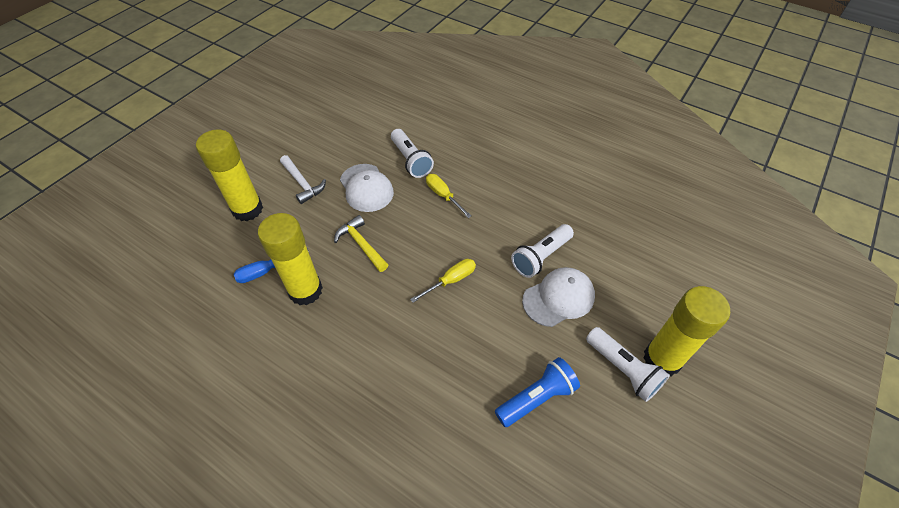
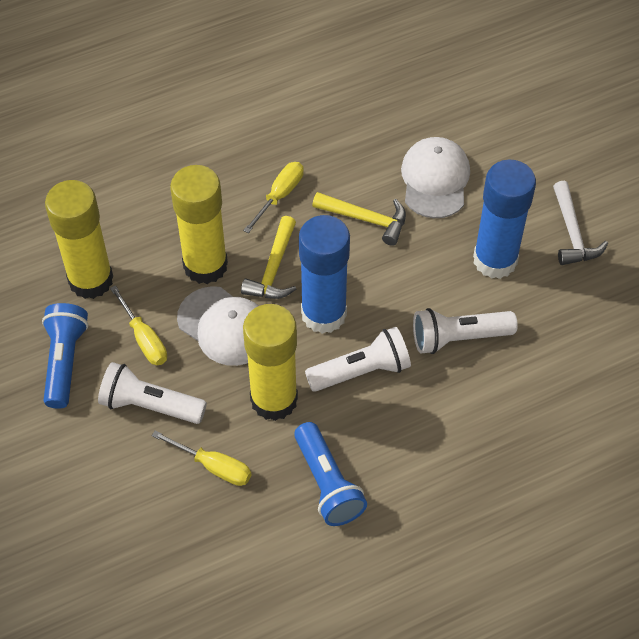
blue flashlight: [495,357,580,427] = 1 -> [42,303,88,409] [294,422,367,526] = 2
blue glue stick: none = 0 -> [299,215,350,334] [473,159,536,279] = 2
blue screwdriver: [234,248,309,283] = 1 -> none = 0
yellow hammer: [334,215,388,272] = 1 -> [241,216,297,299] [312,192,406,246] = 2
yellow screwdriver: [410,259,476,303] [426,174,471,218] = 2 -> [110,285,167,365] [152,430,251,486] [243,162,304,233] = 3

